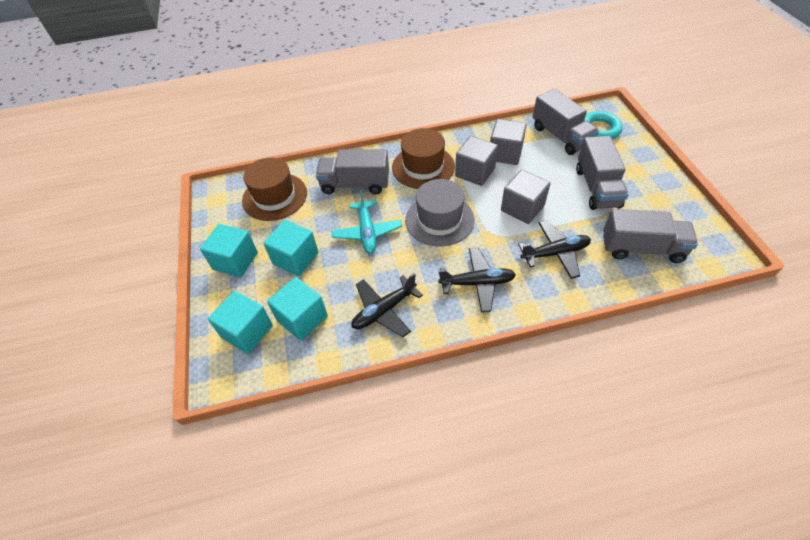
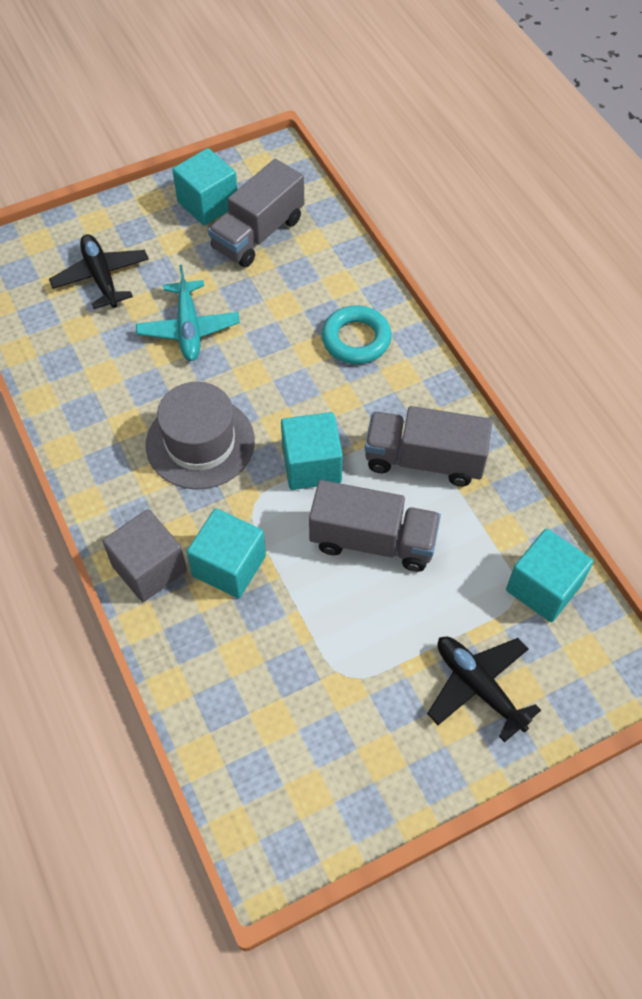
black plane: [351,273,423,337] [438,248,516,312] [518,220,591,279] = 3 -> [49,234,149,309] [427,637,541,742] = 2
brown hat: [242,158,307,221] [392,128,455,189] = 2 -> none = 0
grey cube: [455,136,498,186] [490,119,527,165] [501,170,550,224] = 3 -> [103,509,187,602] = 1
grey truck: [316,149,389,194] [533,89,599,155] [576,136,629,210] [603,209,698,263] = 4 -> [208,159,304,268] [309,480,441,572] [365,406,492,486] = 3

